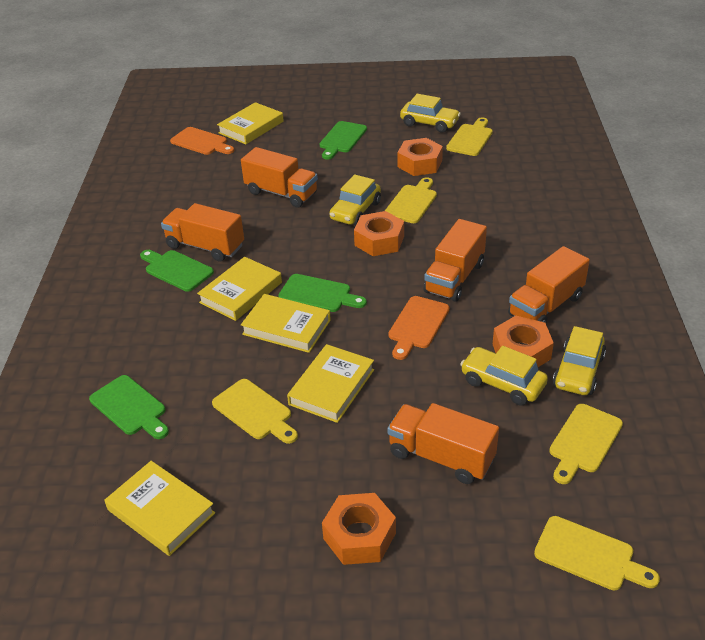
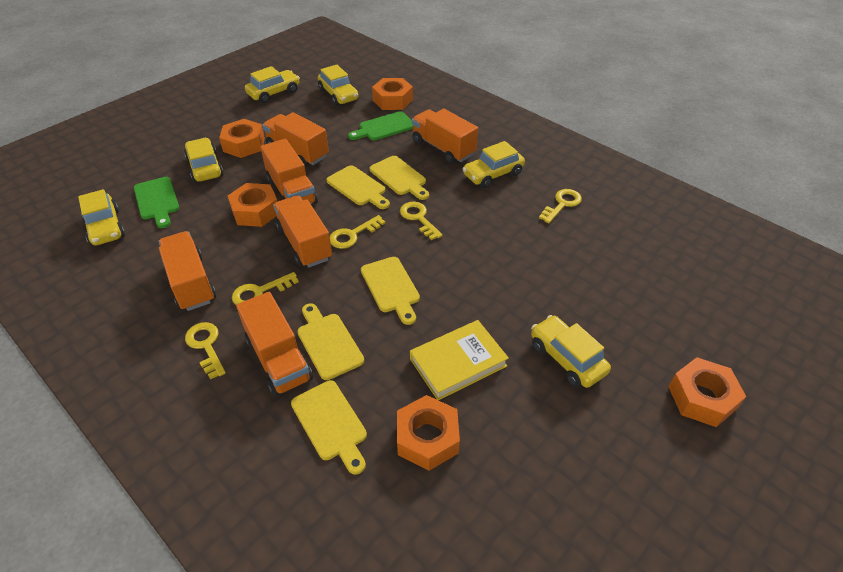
green cutting board: [89,375,169,439] [140,250,214,292] [278,274,367,312] [320,121,367,160] = 4 -> [134,177,179,228] [348,111,413,141] = 2
orange cutting board: [170,127,234,155] [388,296,450,360] = 2 -> none = 0
orange nut: [322,493,396,565] [354,211,404,256] [398,138,443,176] [493,316,554,367] = 4 -> [219,119,265,158] [228,183,278,227] [372,78,413,110] [397,395,460,471] [669,357,746,427] = 5
orange truck: [161,203,244,262] [241,147,318,208] [387,403,499,484] [423,219,487,302] [508,246,590,323] = 5 -> [159,231,216,311] [236,292,313,396] [260,139,318,204] [262,112,329,167] [273,195,332,268] [412,109,478,164] = 6
yellow book: [104,461,215,556] [197,257,282,321] [217,102,284,144] [241,294,331,353] [287,344,374,423] = 5 -> [410,320,509,400] = 1
yellow car: [329,174,381,226] [400,94,461,133] [460,346,548,405] [553,326,606,395] = 4 -> [78,189,125,246] [184,138,224,182] [245,66,300,103] [318,65,359,106] [462,141,525,188] [531,315,611,388] = 6
yellow key: none = 0 -> [185,322,226,380] [232,272,299,305] [330,215,385,249] [400,202,443,240] [539,189,582,223] = 5

